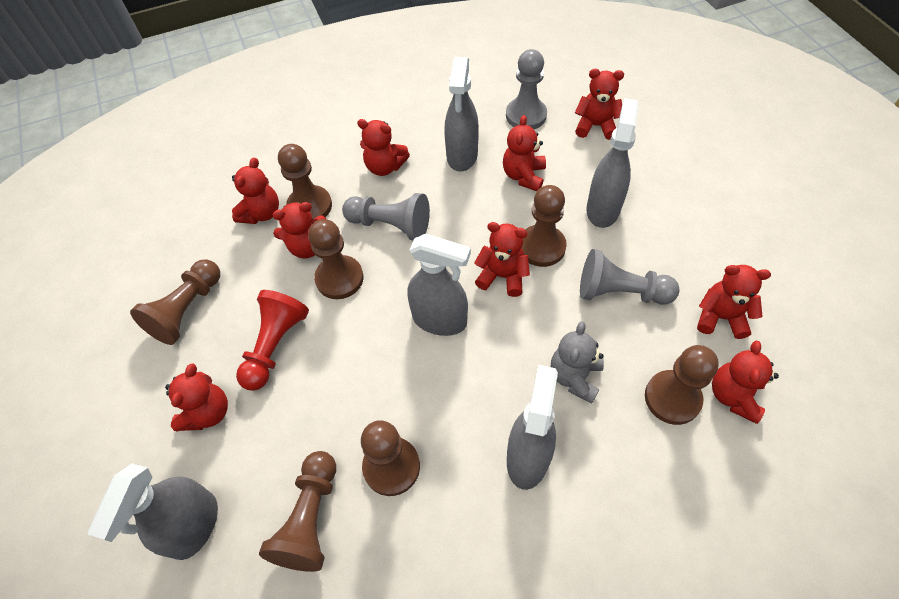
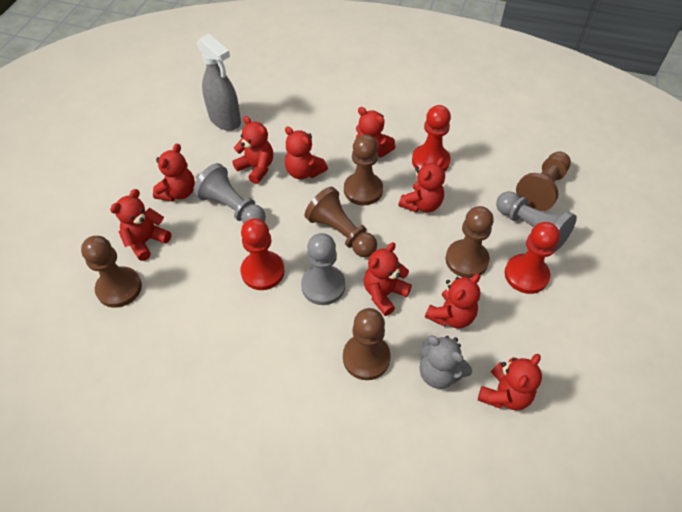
brown pawn: [130,259,220,345] [259,451,336,572] [278,144,332,219] [308,219,364,299] [361,420,420,496] [522,185,567,267] [645,345,719,425] = 7 -> [81,236,142,308] [305,187,377,257] [343,308,391,380] [344,134,383,205] [446,206,494,278] [516,151,571,211] = 6
grey spray bottle: [87,463,218,560] [407,234,471,336] [444,57,479,172] [507,365,558,490] [586,98,639,228] = 5 -> [197,34,241,131] = 1
red pawn: [236,290,309,391] = 1 -> [240,218,285,290] [412,105,451,172] [505,222,560,294] = 3

